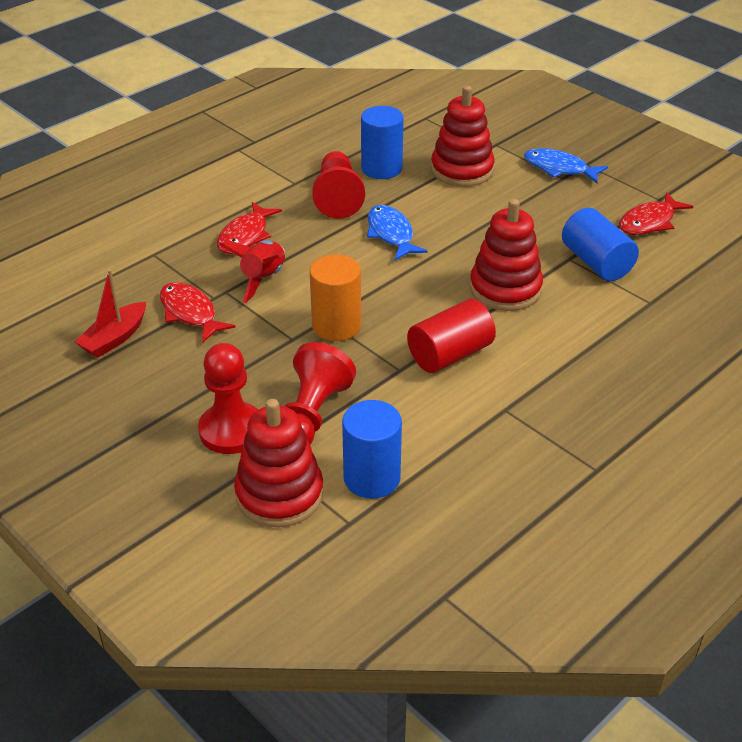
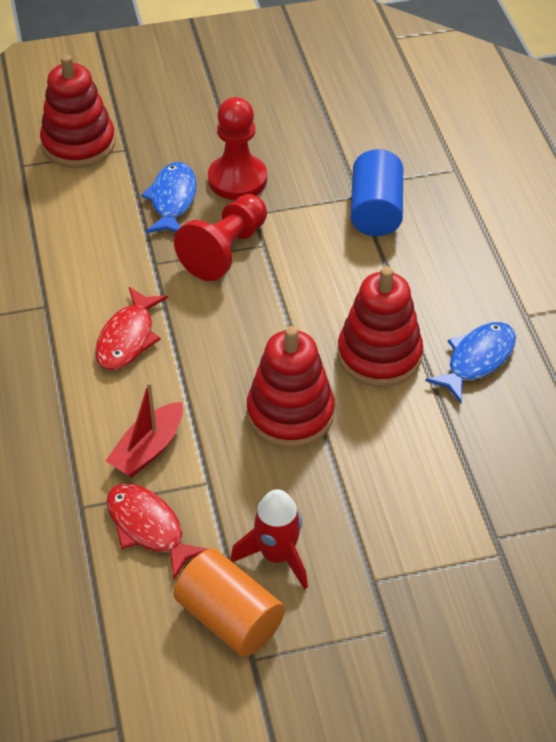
blue cylinder: [342,400,402,499] [361,106,404,179] [562,208,639,281] = 3 -> [351,149,403,236] = 1
red cylinder: [407,299,496,373] = 1 -> none = 0
red fish: [160,282,236,343] [217,202,282,254] [619,192,693,235] = 3 -> [95,287,168,370] [107,484,208,579] = 2
red pawn: [198,343,258,454] [285,342,356,444] [312,151,365,219] = 3 -> [174,194,267,281] [208,97,267,200] = 2

